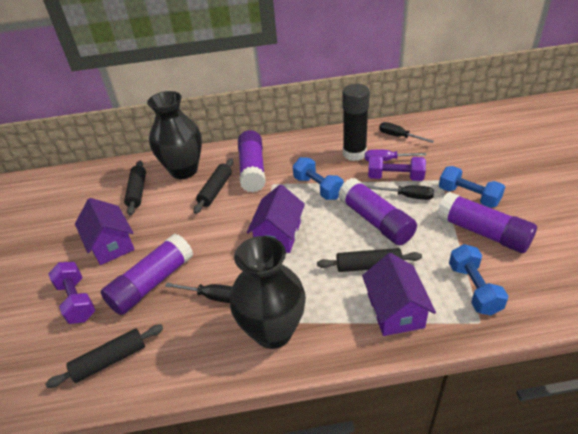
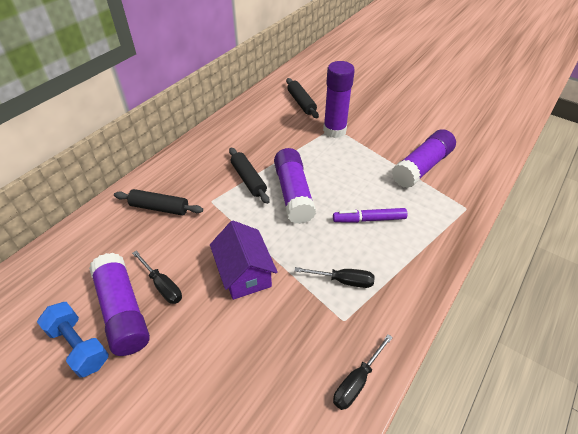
black glue stick: [342,84,370,161] = 1 -> none = 0
black rolling pin: [45,325,163,388] [124,161,146,216] [194,159,233,214] [317,248,422,272] = 4 -> [114,189,203,216] [229,147,269,204] [286,78,319,118] = 3
black vase: [147,91,202,179] [230,236,306,349] = 2 -> none = 0
blue dumbbell: [293,157,344,200] [439,166,505,208] [449,244,508,315] = 3 -> [37,302,109,378] = 1
purple dumbbell: [48,262,95,324] [368,155,426,181] = 2 -> none = 0
purple house: [75,198,135,265] [247,184,305,253] [362,253,436,336] = 3 -> [210,221,278,300] = 1
purple marker: none = 0 -> [333,208,407,223] = 1
purple screwdriver: [365,150,426,161] = 1 -> none = 0

